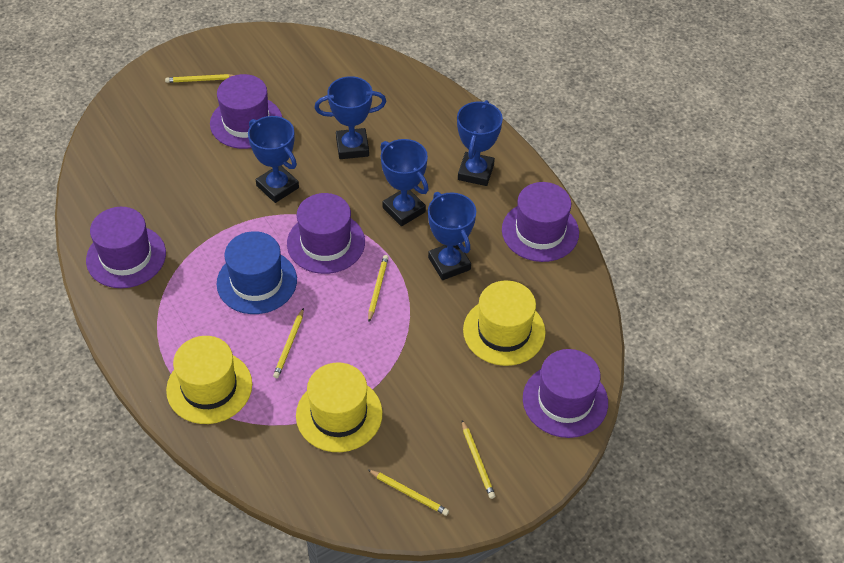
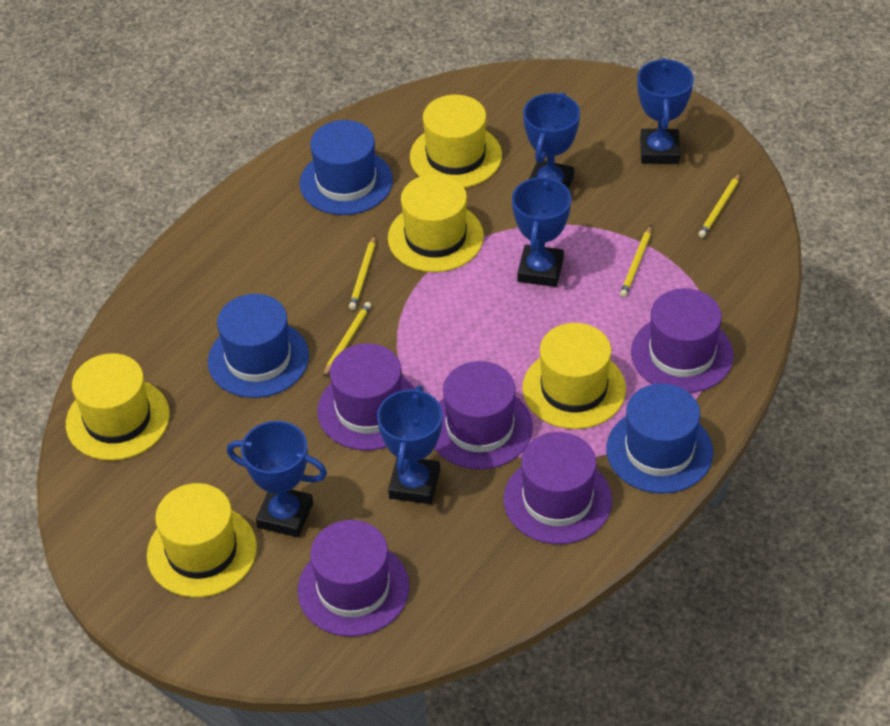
blue hat: [217,231,297,314] = 1 -> [208,294,309,398] [300,120,393,215] [606,384,713,494] = 3
yellow hat: [166,336,252,424] [296,362,383,452] [463,280,546,366] = 3 -> [66,353,170,460] [147,483,257,597] [388,174,484,272] [410,95,502,188] [522,323,626,429] = 5
yellow pencil: [165,74,235,83] [273,308,304,378] [368,255,389,322] [368,470,449,516] [462,420,495,499] = 5 -> [323,302,371,377] [349,235,376,310] [620,226,652,297] [698,173,740,238] = 4

